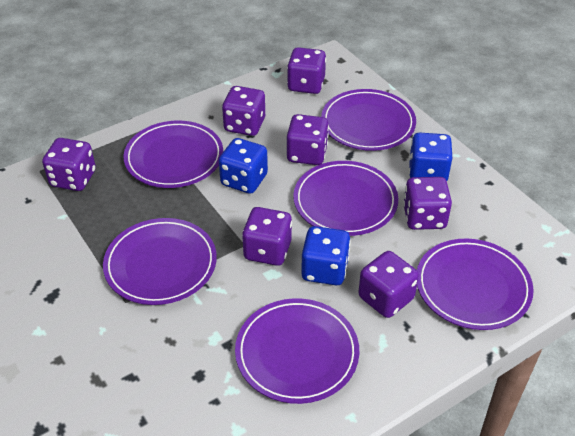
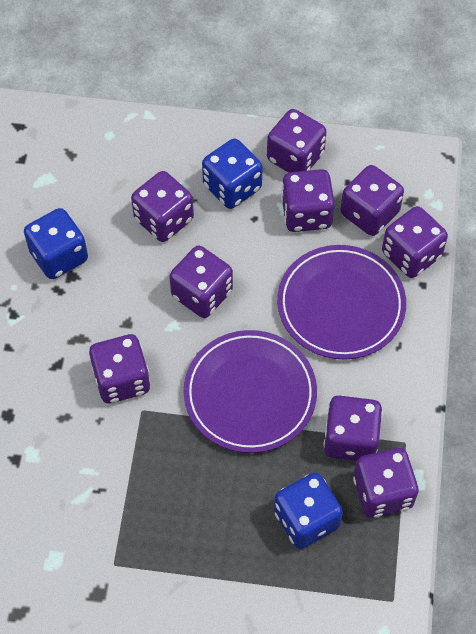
purple dice: [42,138,96,191] [222,86,265,136] [242,207,292,266] [287,47,326,94] [287,114,329,165] [358,251,419,318] [403,177,452,230] = 7 -> [89,334,150,404] [131,171,194,242] [169,246,233,318] [267,109,327,173] [281,169,335,232] [323,396,383,461] [341,165,404,236] [353,448,419,518] [382,206,448,278] = 9
purple plate: [103,218,217,305] [124,121,223,188] [235,298,359,404] [293,161,398,236] [321,89,416,151] [417,239,534,330] = 6 -> [184,330,317,453] [277,245,406,360] = 2

